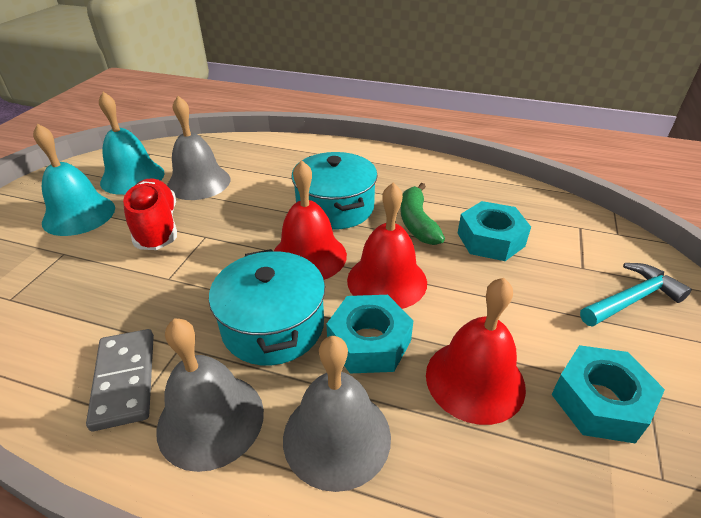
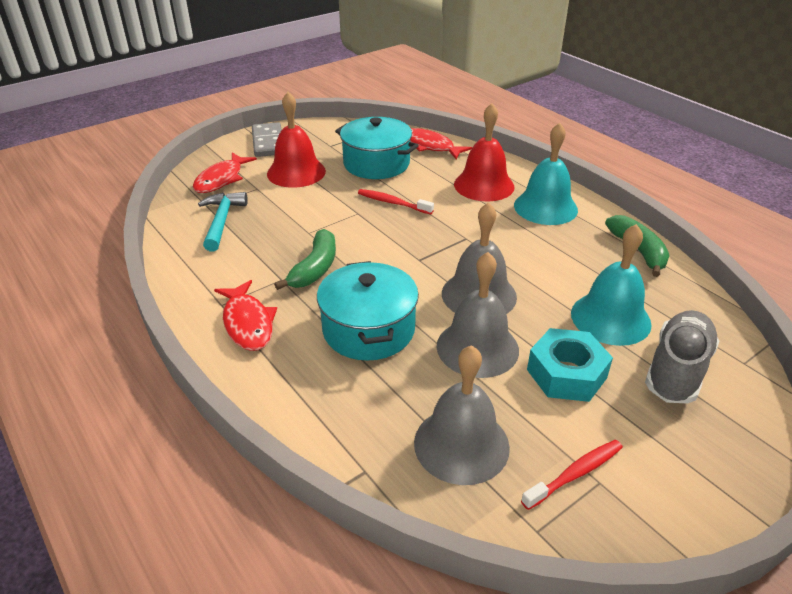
green banana: [400,183,445,245] = 1 -> [274,229,336,290] [605,215,669,277] = 2
grey shoe: none = 0 -> [645,310,719,404] = 1
red bell: [274,160,347,280] [347,182,427,309] [426,278,526,425] = 3 -> [267,92,326,188] [454,103,515,202] = 2
red fish: none = 0 -> [193,152,257,193] [214,280,277,351] [410,128,472,160] = 3
red shoe: [123,179,177,250] = 1 -> none = 0
red toothbrush: none = 0 -> [358,189,434,214] [521,440,623,510] = 2
turquoise nut: [326,295,413,374] [458,201,531,261] [551,345,665,443] = 3 -> [527,328,613,402] = 1

